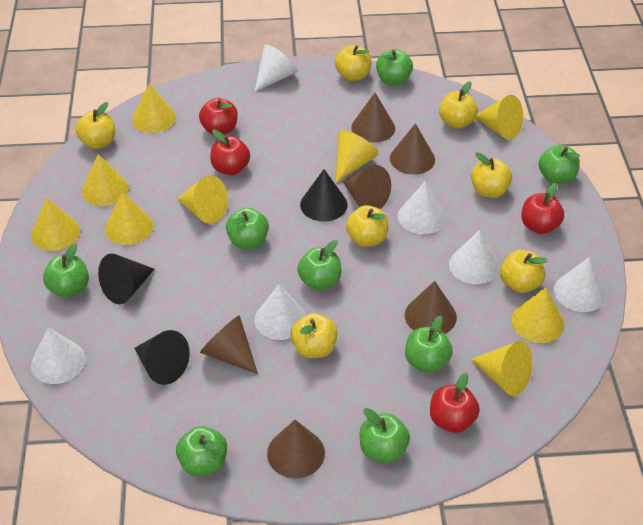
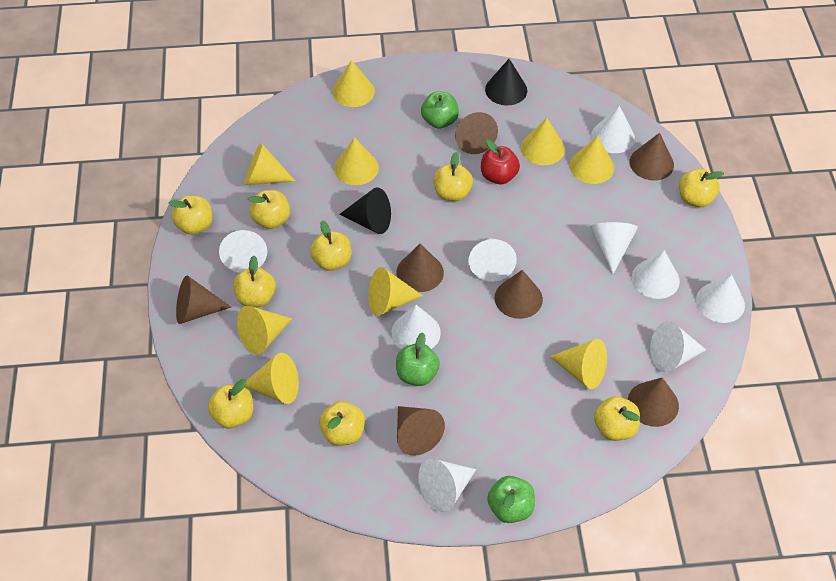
black cone: [98,253,154,304] [134,330,190,385] [300,169,348,222] = 3 -> [339,187,391,234] [485,59,527,105] = 2
brown cone: [200,315,258,374] [267,420,325,478] [343,165,391,209] [351,93,395,143] [390,123,435,175] [405,281,457,334] = 6 -> [176,275,231,324] [396,244,444,292] [397,406,445,456] [455,112,498,154] [495,270,543,319] [627,378,679,427] [630,133,674,181] = 7
green apple: [43,244,89,298] [176,426,227,476] [226,208,269,249] [297,240,342,290] [360,408,410,463] [376,49,413,86] [405,316,453,373] [539,145,580,184] = 8 -> [396,332,440,386] [421,91,459,129] [487,476,535,523] = 3
red apple: [199,98,238,135] [210,129,250,175] [430,373,480,433] [521,183,564,234] = 4 -> [481,139,520,184] = 1
white cone: [31,327,86,384] [254,44,298,92] [254,285,306,340] [398,182,446,234] [449,230,499,284] [554,257,606,312] = 6 -> [219,230,267,273] [392,305,441,349] [418,459,476,512] [469,238,517,282] [590,222,638,275] [591,106,635,153] [632,250,680,299] [650,321,706,372] [696,274,745,323] = 9
yellow apple: [76,102,115,149] [291,313,338,358] [335,45,371,81] [346,205,388,247] [439,81,478,128] [471,152,512,198] [500,250,547,293] = 7 -> [168,196,212,235] [208,379,253,429] [233,256,276,307] [248,190,290,229] [310,221,351,271] [319,401,365,446] [433,152,473,201] [594,396,640,441] [679,169,724,207] = 9

